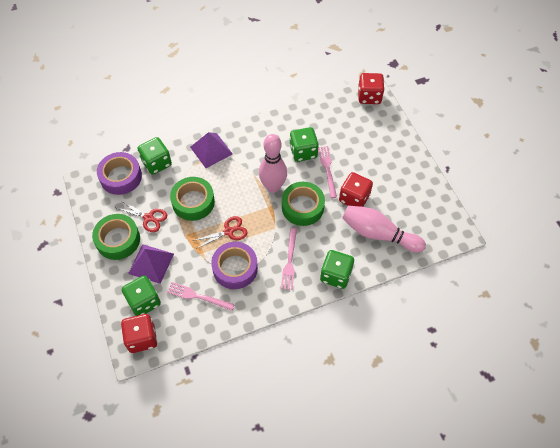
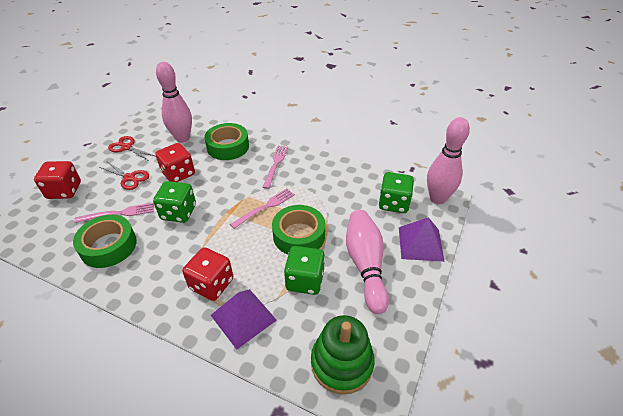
green dice: [122,276,161,316] [137,137,172,175] [289,127,319,162] [320,250,354,289] = 4 -> [153,181,196,223] [284,246,325,295] [379,172,414,213] = 3
green stacking toy: none = 0 -> [311,315,375,395] = 1
pink bowling pin: [259,134,287,193] [342,205,426,253] = 2 -> [156,62,192,143] [346,210,389,314] [427,117,470,204] = 3
purple tape: [97,152,142,195] [211,242,258,289] = 2 -> none = 0

